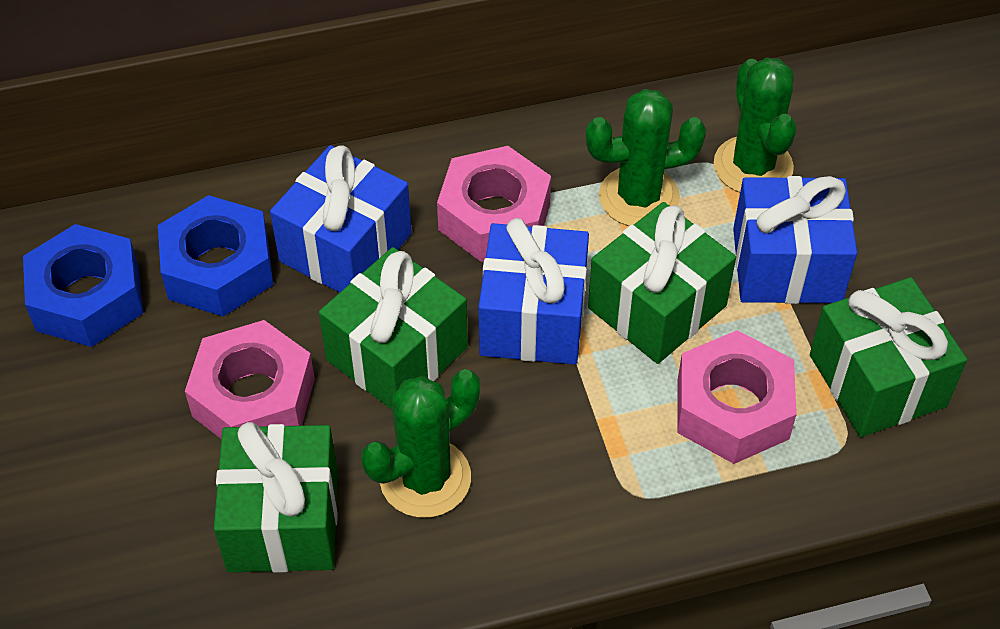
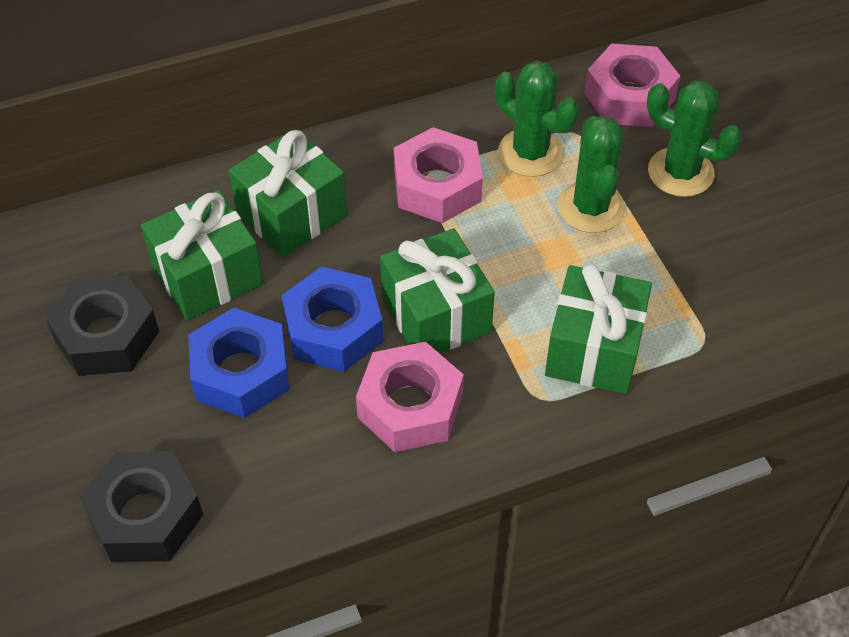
black nut: none = 0 -> [45,275,159,376] [80,451,203,562] = 2
blue gift: [270,145,412,293] [478,218,589,365] [733,176,857,304] = 3 -> none = 0

